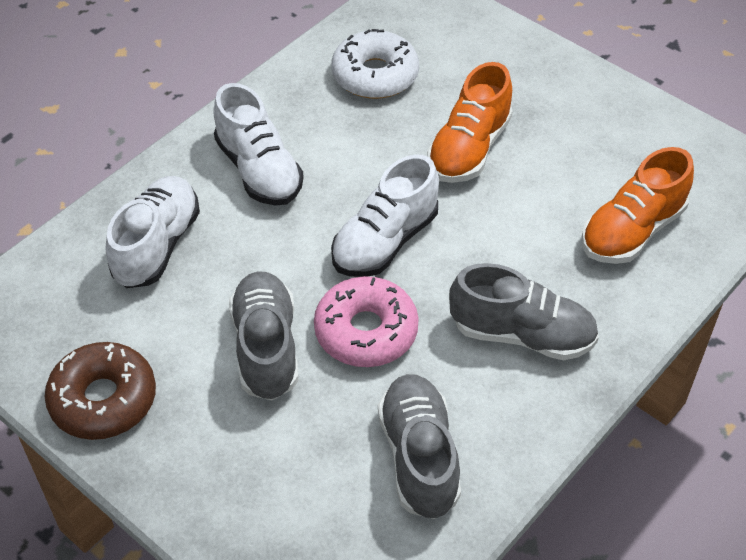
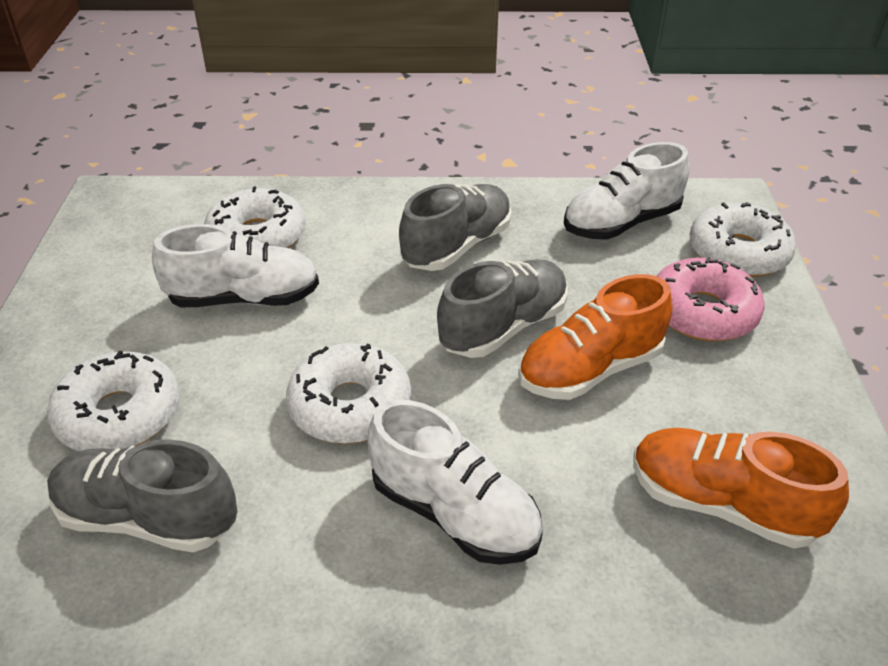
brown donut: [45,342,156,440] = 1 -> none = 0
white donut: [332,29,419,99] = 1 -> [47,351,180,451] [204,186,306,248] [286,343,411,444] [690,202,796,277] = 4

